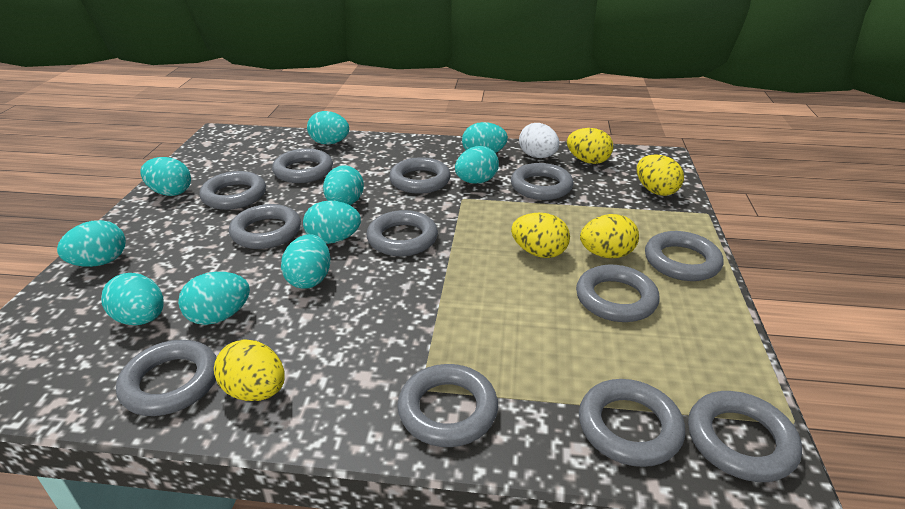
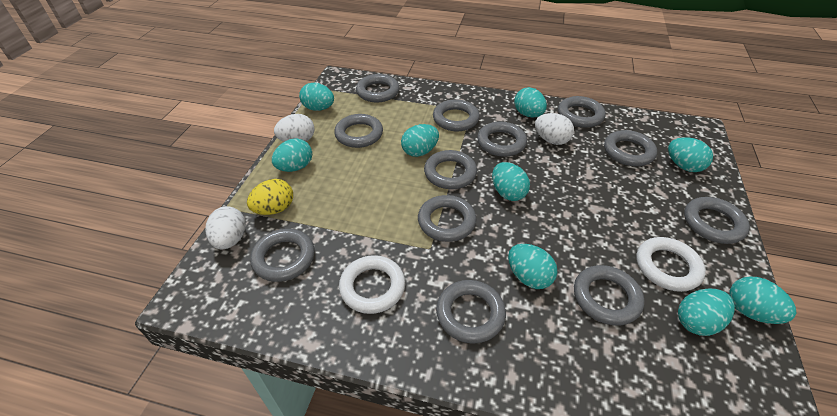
turquoise egg: [57,220,126,267] [101,273,164,325] [140,157,191,196] [178,272,250,325] [281,234,330,289] [303,200,361,244] [307,111,349,144] [323,165,364,205] [455,146,499,184] [462,122,508,153] = 10 -> [272,138,312,172] [299,83,334,111] [401,124,439,157] [492,162,530,201] [508,244,557,289] [514,87,547,118] [668,137,713,172] [678,289,735,336] [730,276,796,324] = 9
white egg: [519,123,559,158] = 1 -> [205,206,246,249] [274,114,315,142] [535,113,574,145] = 3
white ring: none = 0 -> [339,255,405,314] [636,237,706,292] = 2
yellow egg: [214,339,285,401] [511,213,570,258] [567,128,613,164] [580,214,639,258] [637,154,684,196] = 5 -> [247,179,293,215] = 1

